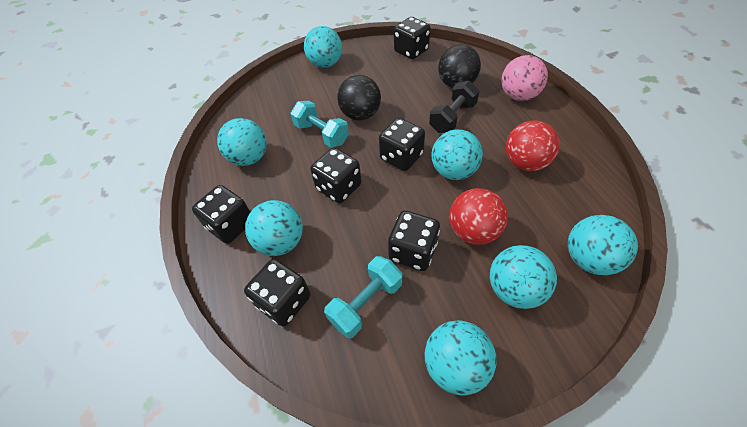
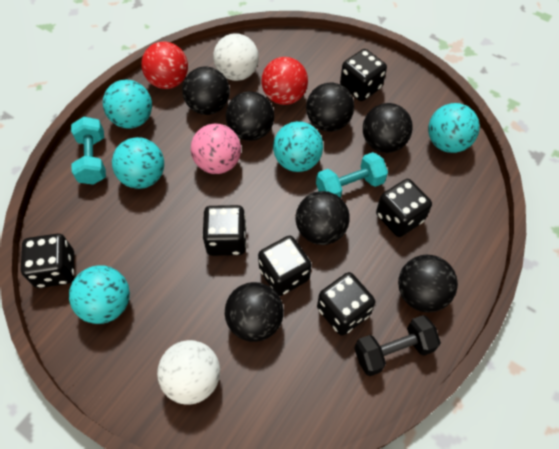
black ball: [337,75,381,120] [438,44,481,88] = 2 -> [182,66,230,115] [225,282,284,342] [226,91,274,141] [296,191,350,245] [306,82,354,132] [363,103,413,153] [398,255,458,312] = 7
turquoise ball: [217,118,267,166] [245,200,303,256] [304,26,342,68] [424,320,496,396] [431,129,483,180] [490,245,557,309] [568,215,638,275] = 7 -> [69,265,130,324] [103,80,152,129] [112,137,164,189] [273,121,323,172] [428,103,480,153] = 5
white ball: none = 0 -> [157,340,220,405] [213,33,259,81] = 2

